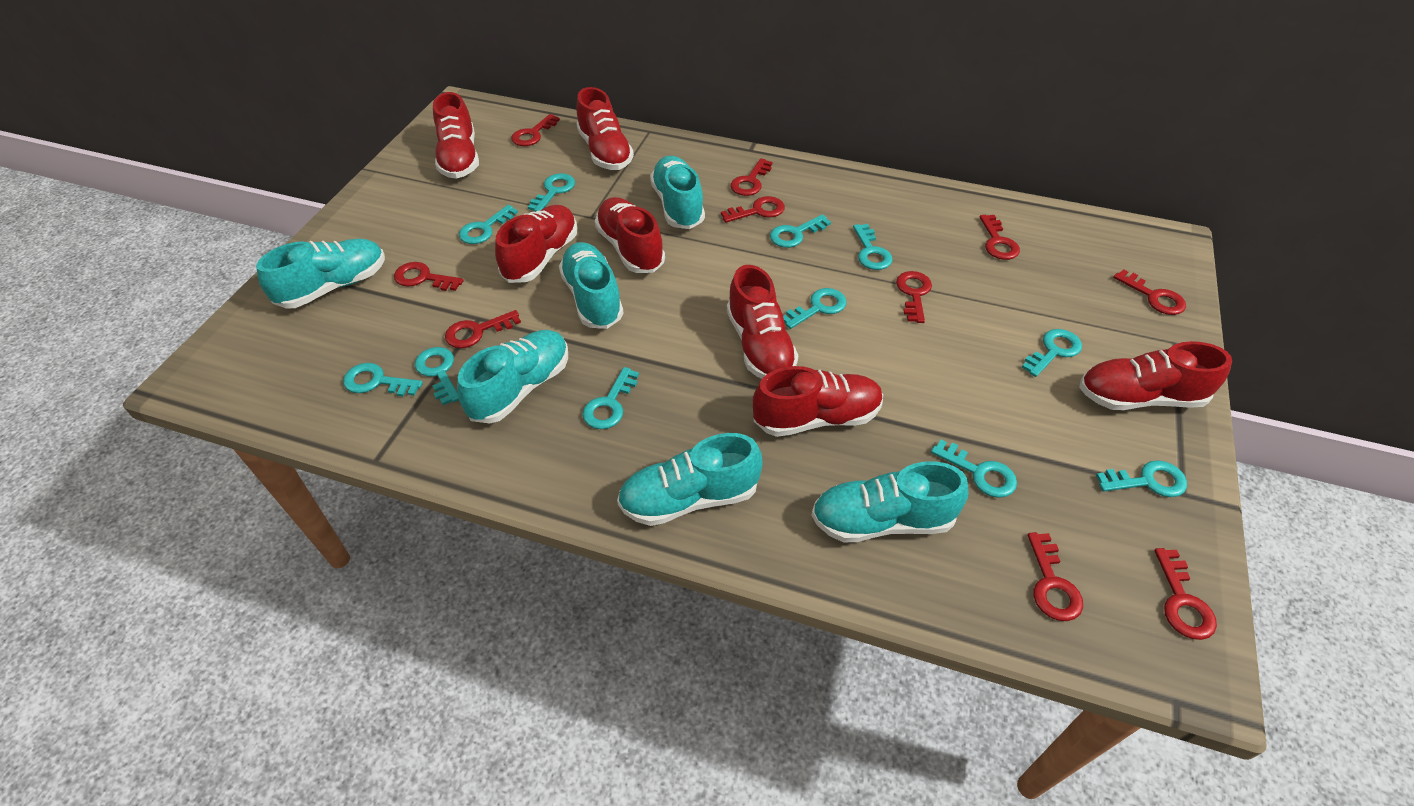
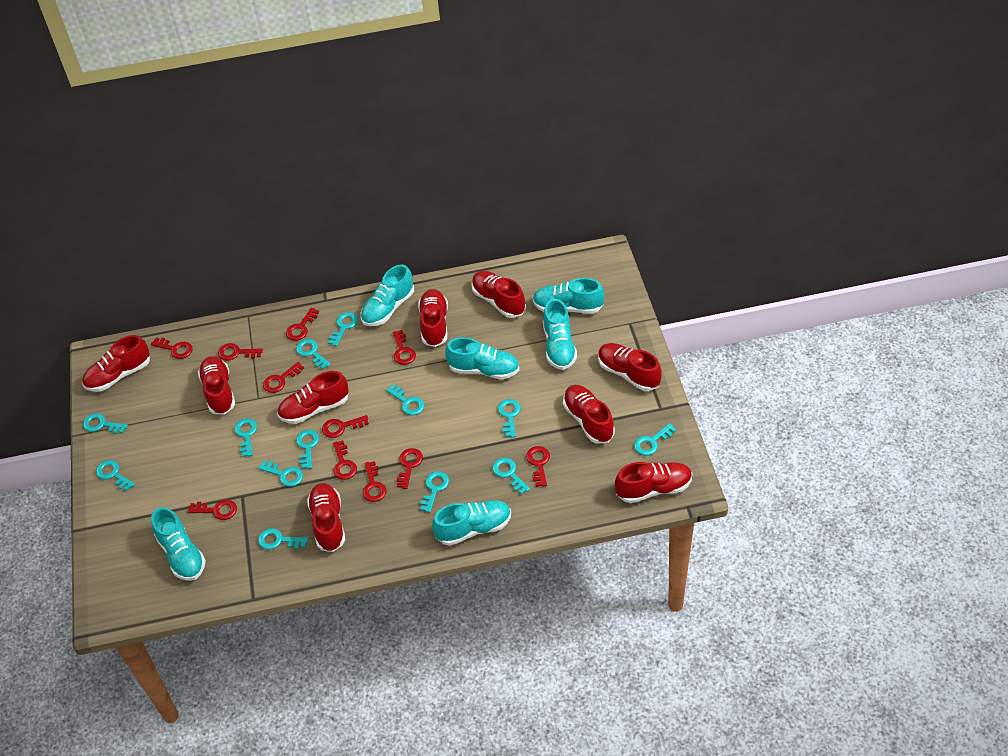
red key: [394,262,464,291] [445,310,521,348] [511,114,560,146] [721,196,785,223] [730,158,772,196] [896,271,932,323] [980,215,1020,260] [1028,532,1083,621] [1113,269,1186,315] [1154,548,1217,640] = 10 -> [151,338,193,359] [188,500,237,520] [218,343,263,361] [263,362,304,393] [286,308,319,341] [322,415,369,438] [333,440,357,480] [363,461,387,502] [392,330,416,365] [396,448,423,489] [526,446,550,487] = 11
red shoe: [433,92,479,179] [495,205,577,283] [576,87,634,170] [595,197,665,273] [727,265,799,379] [753,366,883,437] [1079,341,1232,410] = 7 -> [82,335,150,392] [198,356,235,415] [277,371,349,424] [307,483,345,552] [418,289,448,347] [471,271,526,318] [563,385,615,444] [598,343,662,391] [615,462,692,503] = 9
turquoise key: [343,363,423,397] [415,347,459,405] [459,205,518,244] [528,173,575,212] [583,367,639,429] [770,214,831,248] [783,288,847,329] [853,224,892,270] [931,440,1017,498] [1022,329,1082,377] [1096,460,1187,497] = 11 -> [83,413,128,434] [96,460,135,491] [234,418,257,457] [258,460,303,487] [258,528,308,550] [296,339,331,369] [296,430,319,469] [328,312,358,346] [386,384,425,415] [420,471,449,513] [492,458,530,495] [498,399,521,438] [634,423,676,456] = 13

